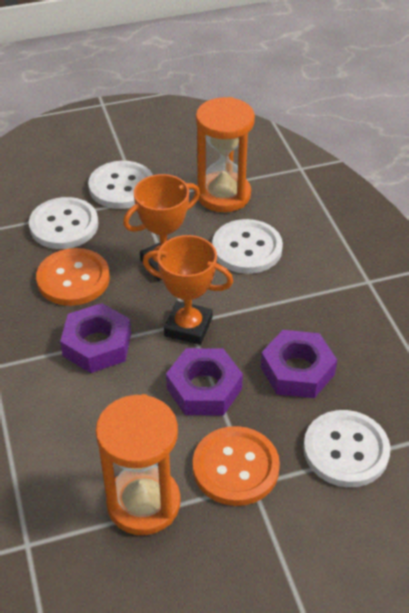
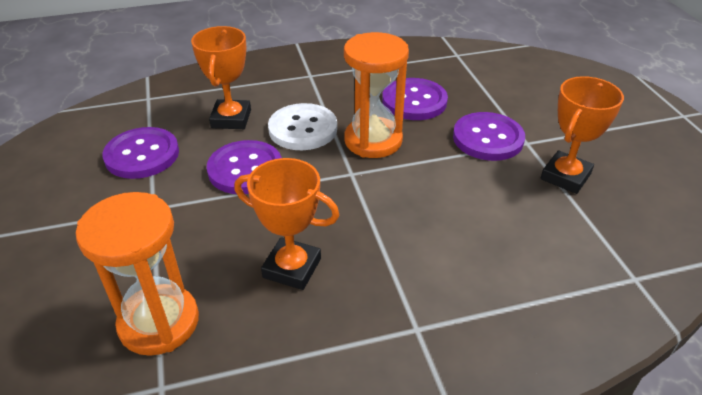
orange button: [36,248,110,306] [193,426,280,506] = 2 -> none = 0
orange trophy: [123,174,200,281] [143,235,233,345] = 2 -> [191,26,251,129] [234,158,340,290] [541,76,624,194] = 3
purple button: none = 0 -> [102,127,179,179] [207,140,282,194] [382,78,448,120] [453,112,525,161] = 4
purple nut: [60,303,131,373] [166,348,243,415] [261,330,337,398] = 3 -> none = 0
white button: [29,197,98,249] [88,161,153,209] [212,219,283,274] [303,410,391,487] = 4 -> [268,103,337,150] = 1

